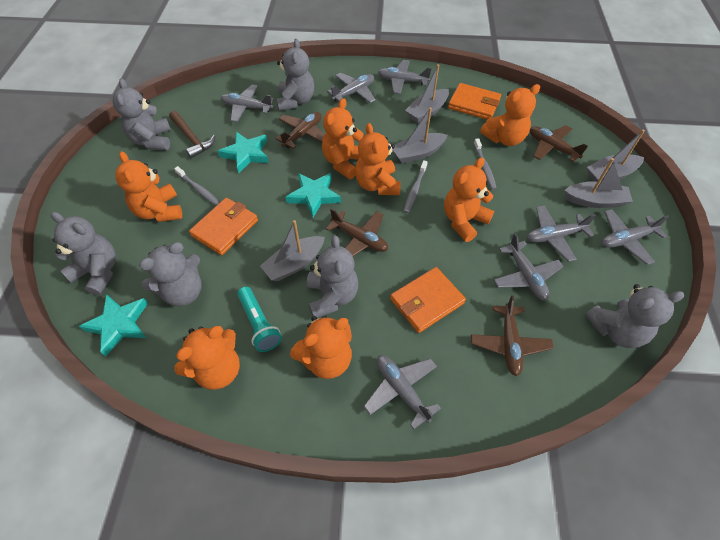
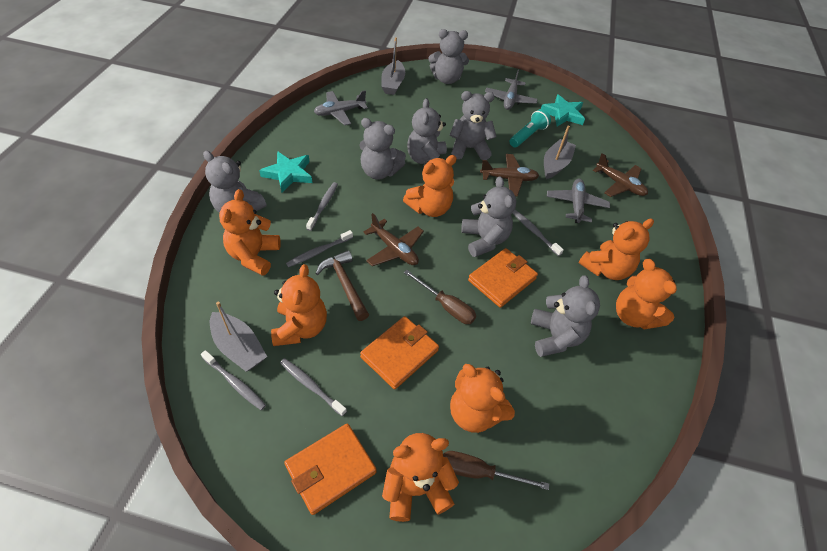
brown plane: [275,112,325,149] [326,208,388,256] [471,295,554,376] [530,125,588,162] = 4 -> [363,213,424,266] [480,154,539,197] [593,153,648,197] = 3
brown screwdriver: none = 0 -> [404,270,476,324] [443,451,549,490] = 2
grey boat: [260,220,325,282] [393,107,447,164] [405,64,449,123] [564,158,633,208] [587,130,645,182] = 5 -> [210,301,267,372] [381,37,405,95] [544,126,576,179] = 3
grey plane: [221,85,274,122] [327,73,376,103] [364,355,441,429] [378,60,432,94] [494,233,564,300] [527,205,596,262] [602,209,669,265] = 7 -> [314,90,368,126] [485,70,538,110] [547,178,610,223] = 3
grey teddy bear: [51,212,116,295] [112,78,171,150] [139,242,202,306] [277,39,314,111] [307,235,358,318] [585,284,684,348] = 6 -> [203,151,266,213] [359,118,406,180] [407,98,447,164] [428,29,469,84] [450,91,497,160] [461,176,516,257] [531,275,600,357] = 7
grey toothbrush: [174,166,220,206] [404,160,428,213] [474,138,497,190] = 3 -> [201,350,266,410] [280,358,347,416] [286,230,353,267] [306,182,338,231] [513,210,564,256] = 5
turquoise star: [79,294,148,357] [218,132,269,173] [286,173,341,217] = 3 -> [259,151,312,192] [541,94,585,126] = 2

